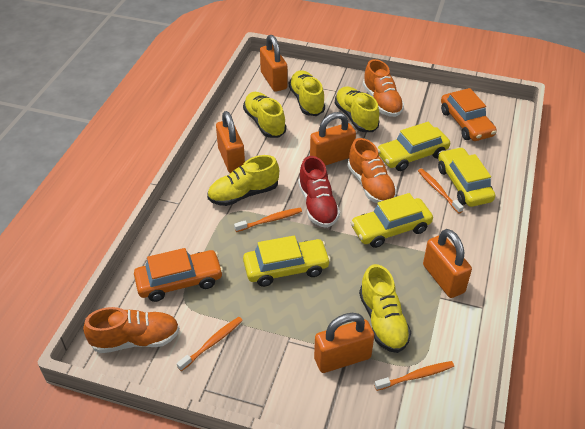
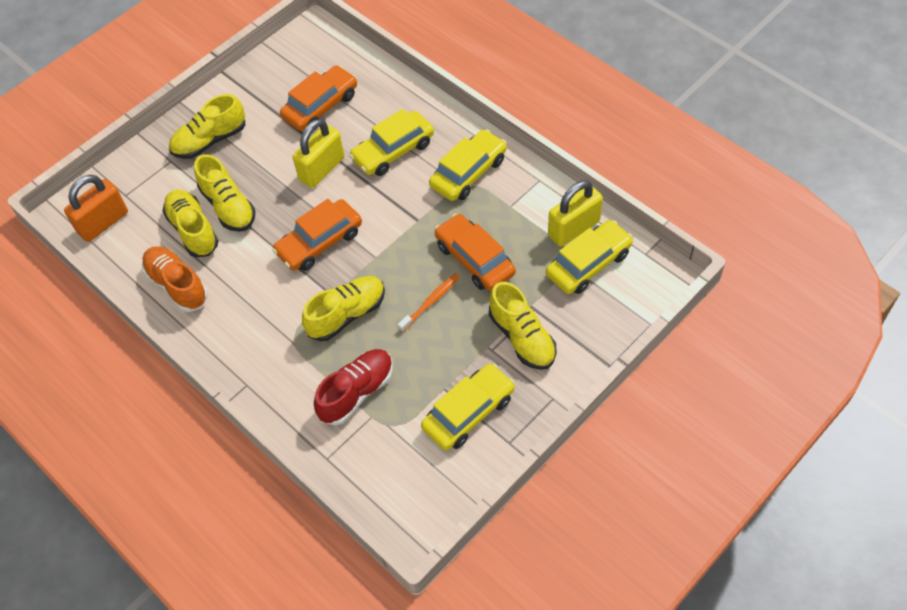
orange car: [134,248,223,302] [441,88,497,141] = 2 -> [272,199,362,271] [280,65,357,131] [435,214,516,291] = 3
orange padlock: [216,111,245,173] [260,35,288,92] [310,112,356,166] [314,313,374,373] [423,229,472,298] = 5 -> [64,175,128,242] = 1
orange shoe: [83,307,180,353] [348,138,397,203] [363,59,404,117] = 3 -> [142,246,208,312] = 1
orange toothbrush: [177,317,243,371] [234,208,302,232] [374,361,454,391] [418,168,464,213] = 4 -> [398,273,460,332] = 1
yellow padlock: none = 0 -> [293,119,344,188] [548,180,603,246] = 2

